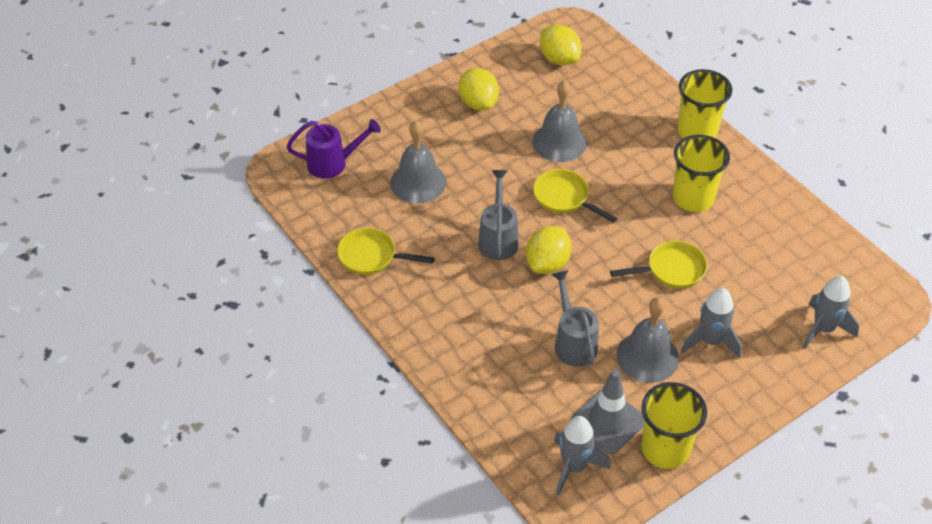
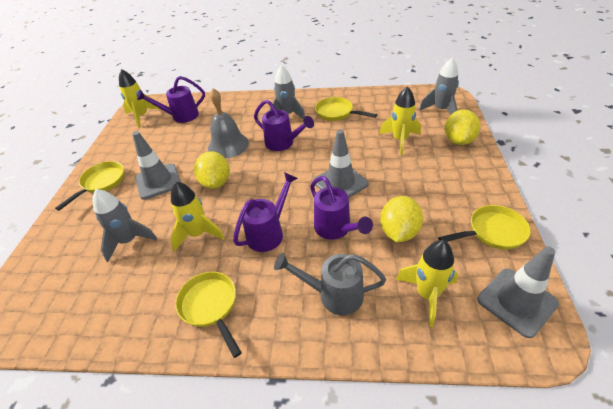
grey bell: [390,121,446,203] [532,80,587,162] [617,298,679,383] = 3 -> [208,88,249,158] = 1
grey traffic cone: [571,369,644,454] = 1 -> [132,131,181,200] [313,130,369,198] [478,247,559,338] = 3
grey watering can: [478,170,519,260] [552,270,599,367] = 2 -> [274,253,386,315] = 1
purple watering can: [286,119,381,179] = 1 -> [137,76,205,123] [233,172,298,252] [254,100,314,151] [310,176,373,240] = 4
yellow cup: [641,382,707,469] [673,135,730,212] [677,69,732,138] = 3 -> none = 0
yellow pan: [337,228,435,275] [533,169,617,223] [610,241,707,289] = 3 -> [55,161,125,211] [175,272,242,358] [315,97,377,121] [438,205,531,250] = 4
yellow rocket: none = 0 -> [119,69,160,128] [170,181,225,252] [379,86,421,155] [396,240,458,327] = 4

